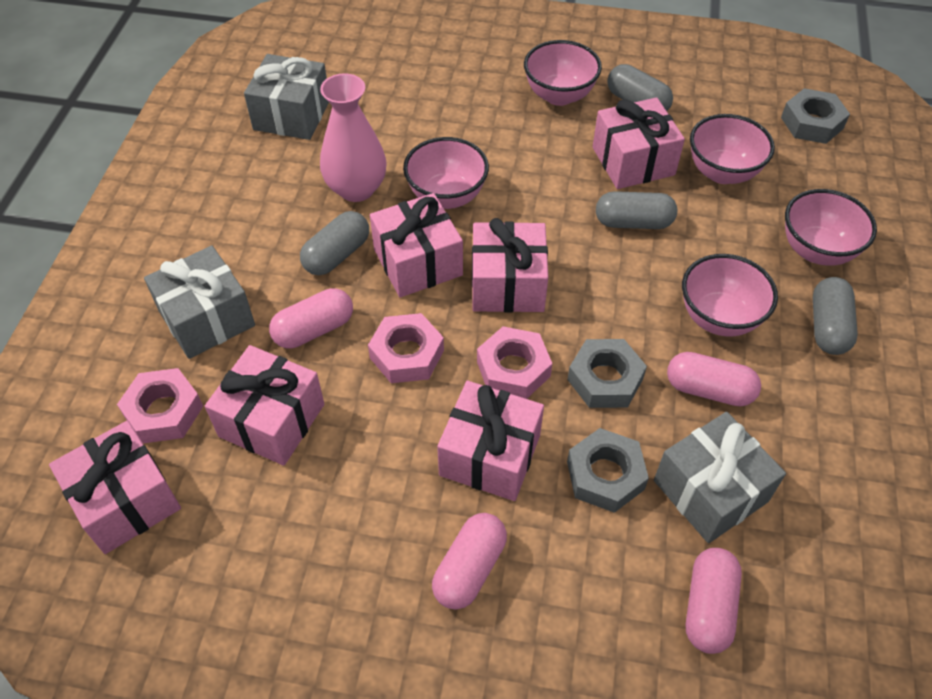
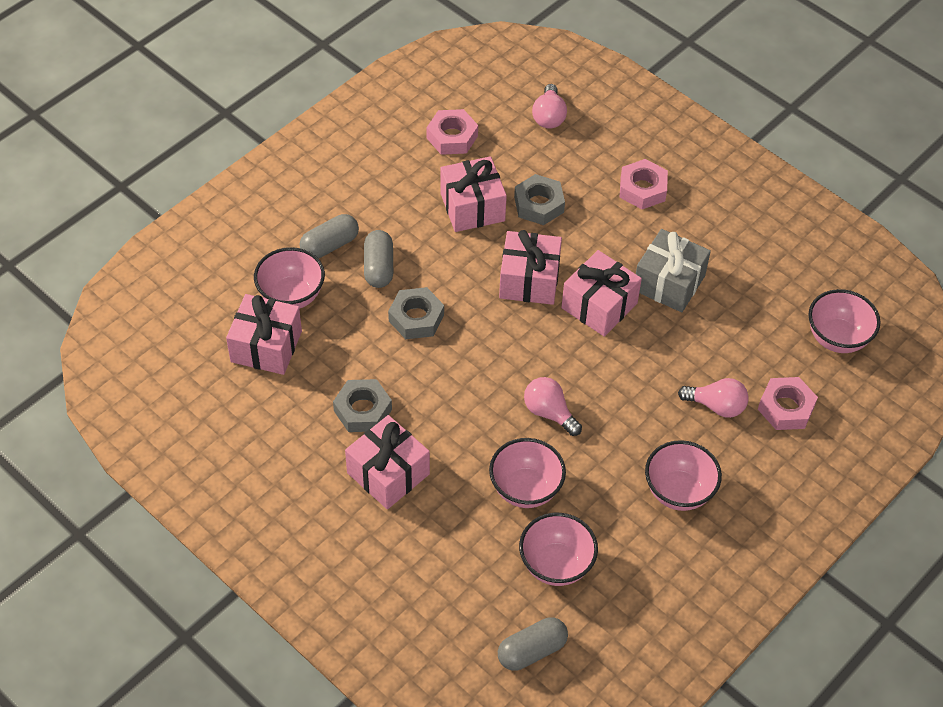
grey capsule: [300,211,369,275] [596,191,677,229] [607,64,673,111] [813,277,858,355] = 4 -> [300,214,359,259] [364,230,393,288] [498,617,568,670] = 3
grey gift: [144,246,255,359] [244,54,329,140] [654,412,786,543] = 3 -> [636,229,711,312] = 1
pink capsule: [269,288,353,348] [432,513,507,609] [667,352,761,406] [686,548,742,654] = 4 -> none = 0
pink gift: [49,420,181,554] [205,345,324,466] [370,193,463,297] [437,381,544,501] [472,218,548,312] [593,97,685,189] = 6 -> [226,294,302,375] [345,415,430,509] [440,156,507,232] [499,230,562,305] [561,250,642,337] = 5
pink light bulb: none = 0 -> [524,377,582,436] [532,84,567,128] [678,378,749,418] = 3
pink vase: [320,73,387,202] = 1 -> none = 0

